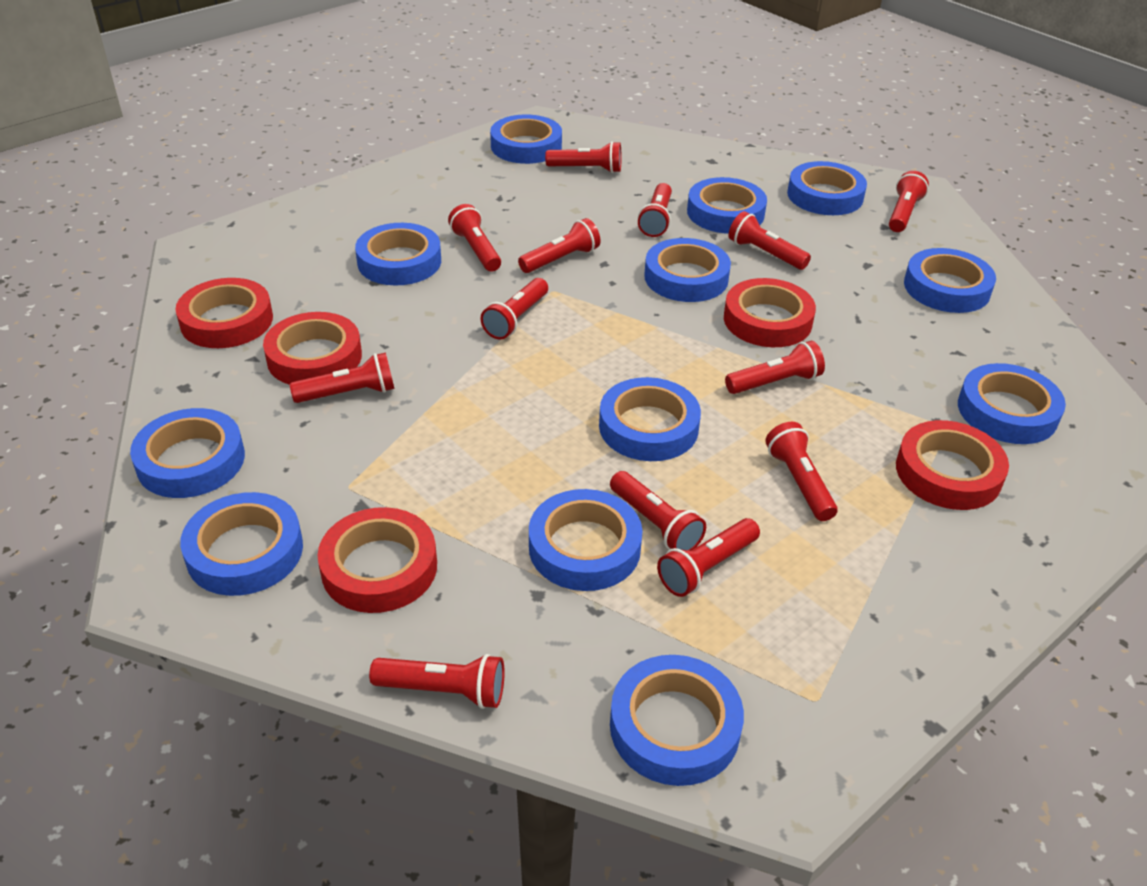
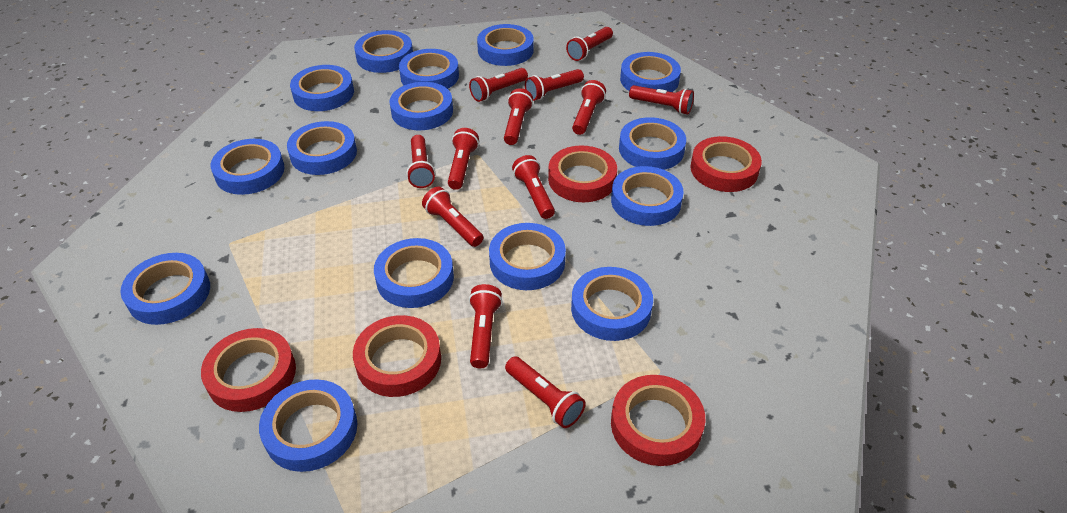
blue tape: [130,408,245,498] [180,492,303,596] [355,223,441,285] [490,114,562,164] [529,489,643,591] [599,377,701,461] [610,655,744,786] [644,238,731,302] [687,177,767,234] [787,161,867,215] [904,248,996,313] [958,363,1066,444] = 12 -> [120,253,210,325] [210,139,285,195] [259,379,357,472] [287,121,357,175] [290,65,354,111] [354,30,413,73] [374,238,454,308] [389,82,453,130] [399,49,459,89] [477,24,534,66] [489,223,566,290] [571,267,653,341] [611,166,684,226] [619,117,686,170] [620,52,681,92] = 15
red flashlight: [290,352,395,403] [369,654,505,709] [448,204,501,271] [480,278,548,339] [518,218,600,273] [545,141,621,173] [610,471,706,551] [638,183,672,237] [657,518,760,597] [725,341,825,394] [728,211,811,270] [765,422,838,521] [889,171,929,232] = 13 -> [406,135,435,188] [422,187,483,247] [448,128,479,190] [469,68,528,102] [469,284,502,368] [504,88,533,145] [505,356,586,428] [512,155,555,219] [525,69,584,101] [566,27,613,61] [572,80,606,135] [629,85,694,114] = 12

